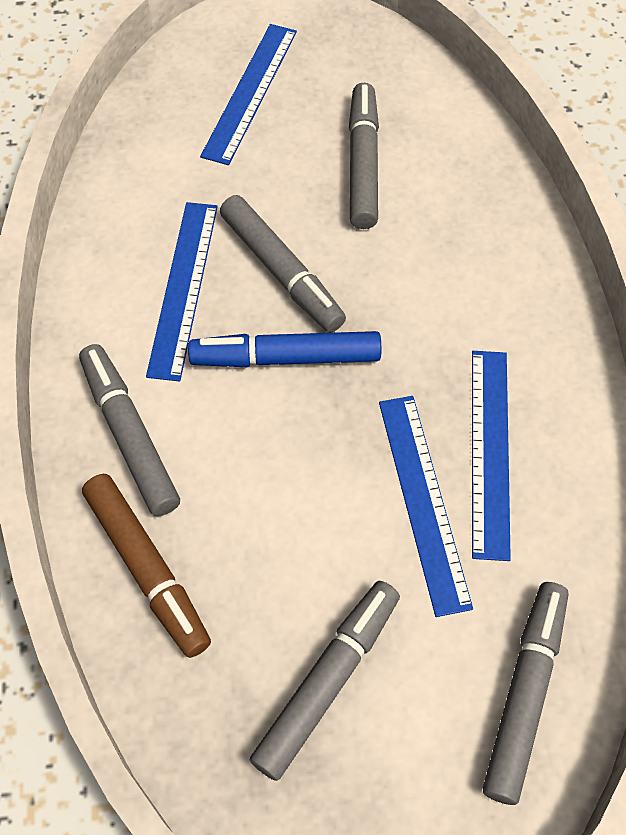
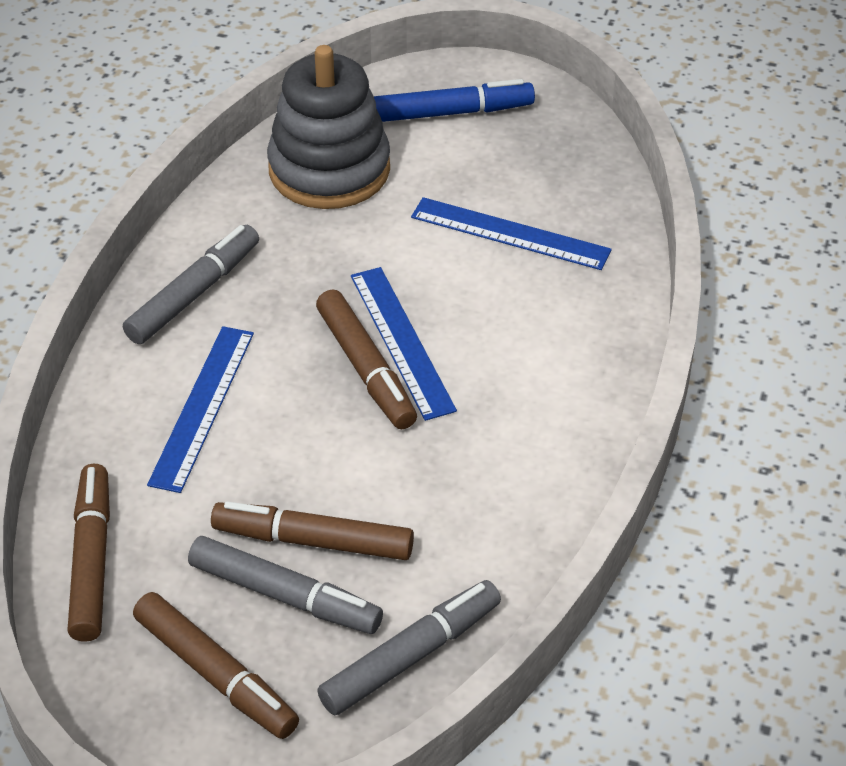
blue ruler: [146,202,218,381] [200,24,297,165] [379,396,473,617] [472,351,511,561] = 4 -> [147,326,254,493] [351,267,457,421] [411,197,612,270] = 3
brown marker: [82,474,211,658] = 1 -> [67,464,110,642] [133,592,299,739] [211,501,414,560] [316,289,417,429] = 4
grey marker: [79,344,180,516] [220,195,346,332] [250,581,400,781] [349,83,379,229] [483,582,568,805] = 5 -> [123,225,259,344] [188,536,383,634] [317,580,501,715] = 3
grey stacking toy: none = 0 -> [267,45,390,209] = 1

